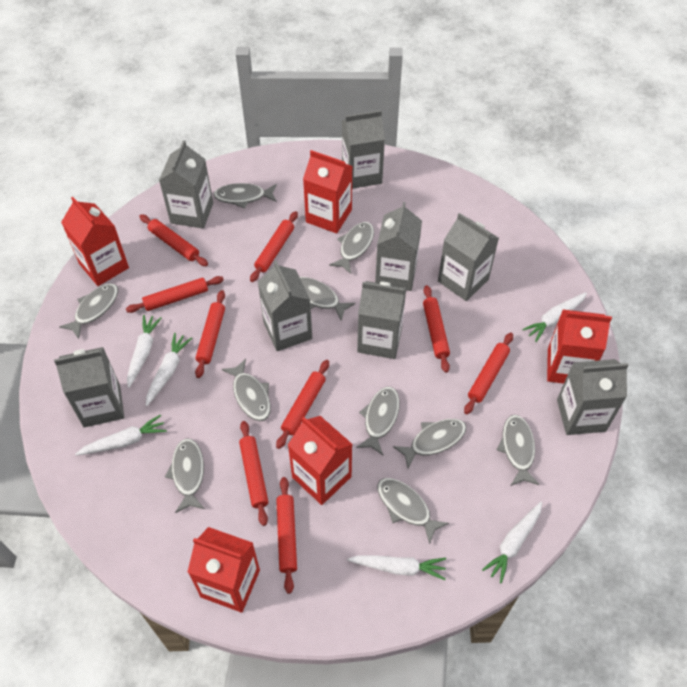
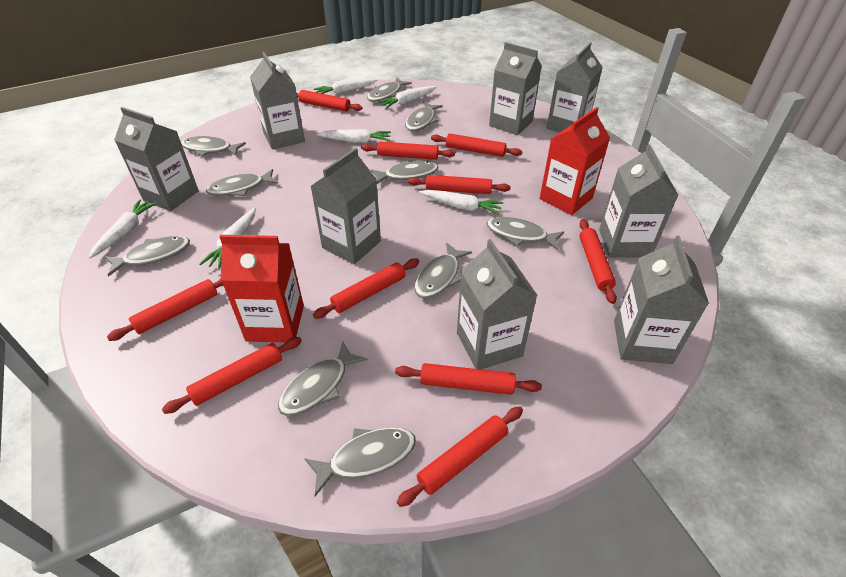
red carton: [61,197,129,286] [188,527,260,613] [288,416,352,505] [303,150,353,234] [547,309,612,384] = 5 -> [219,235,304,342] [540,107,610,215] = 2
red rolling pin: [126,276,224,313] [139,214,208,266] [195,290,225,378] [239,421,268,526] [250,211,298,282] [276,360,329,449] [276,477,297,594] [423,285,450,373] [464,333,513,414] = 9 -> [107,279,223,341] [162,337,302,414] [296,90,362,112] [313,258,420,319] [361,141,455,160] [395,363,542,395] [397,406,523,507] [408,175,511,194] [431,133,522,157] [579,219,617,304] = 10

